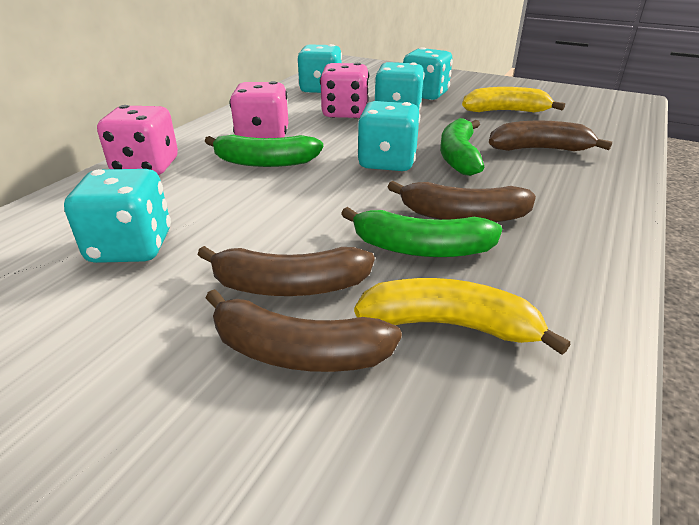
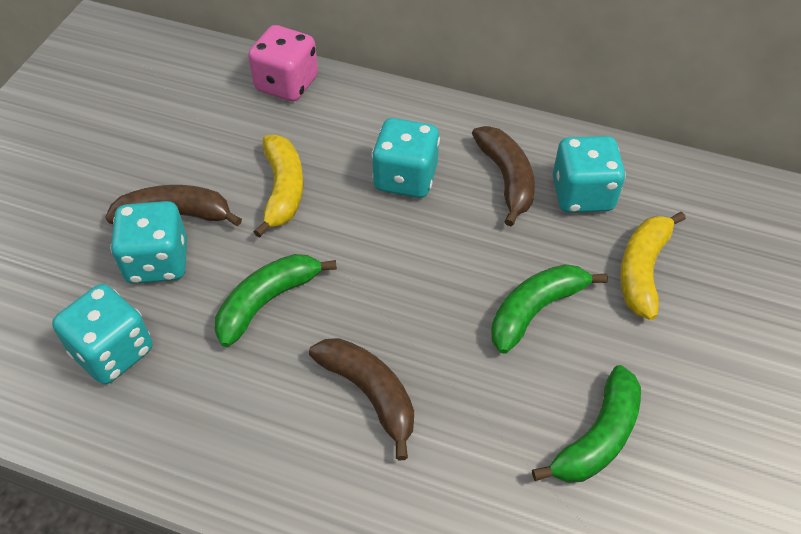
brown banana: [197,246,375,296] [206,289,402,372] [388,181,536,222] [489,121,612,151] = 4 -> [105,185,242,226] [309,338,414,460] [472,126,535,226] = 3
pink dice: [97,105,178,175] [230,81,289,138] [320,63,369,118] = 3 -> [248,25,318,101] = 1
turquoise dice: [64,169,171,263] [297,44,342,93] [357,101,420,171] [374,62,425,111] [403,47,453,100] = 5 -> [52,284,152,384] [110,201,187,284] [371,118,440,198] [553,136,626,213] = 4

